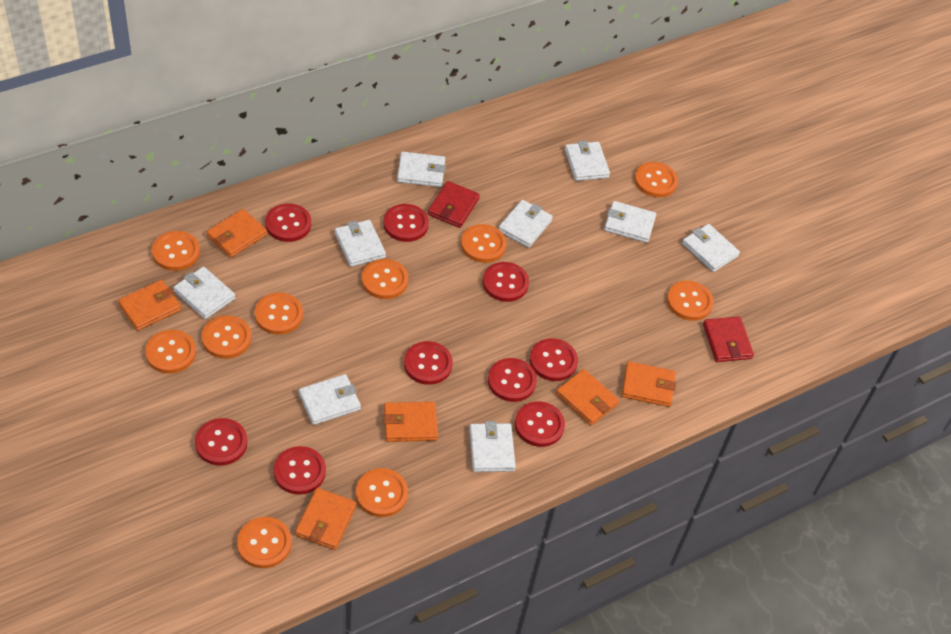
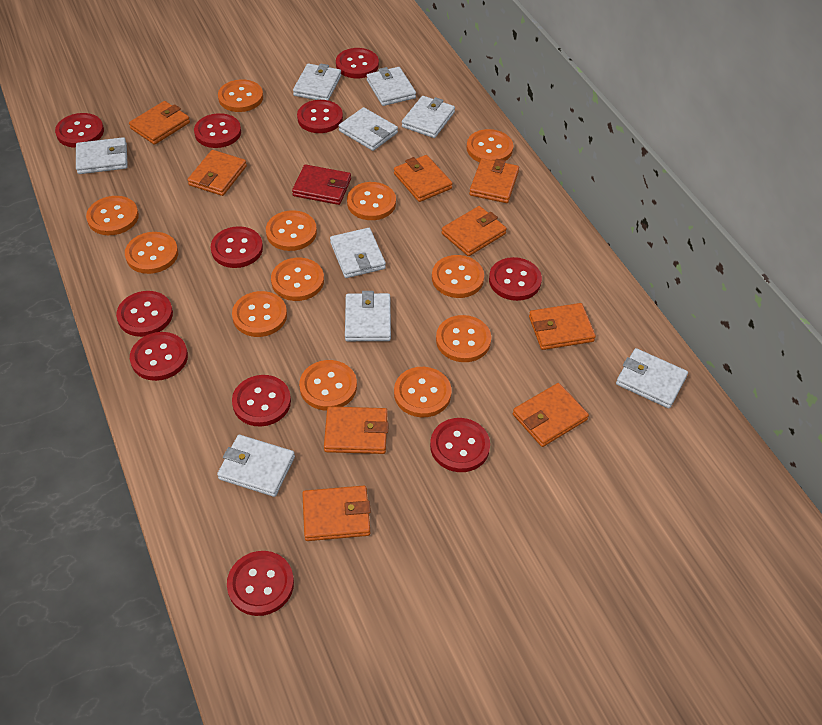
orange button: [145,330,196,374] [152,231,200,271] [202,316,251,359] [237,517,292,568] [255,293,303,335] [356,468,408,517] [362,259,408,299] [461,224,507,263] [634,162,678,197] [667,281,714,321] = 10 -> [86,196,139,235] [125,232,178,274] [218,79,263,112] [232,291,287,337] [266,210,317,251] [271,258,324,301] [299,360,357,410] [347,182,396,220] [394,367,452,417] [432,255,484,298] [436,315,491,362] [467,129,513,162] = 12
orange wallet: [118,280,181,331] [207,209,267,258] [295,488,356,550] [383,402,438,442] [556,369,619,425] [622,361,676,407] = 6 -> [129,101,190,145] [188,150,247,196] [302,486,371,541] [324,407,389,454] [394,155,453,202] [442,206,507,256] [469,158,519,203] [513,383,589,447] [529,303,596,350] = 9
red button: [195,418,248,466] [265,204,311,242] [273,446,326,495] [383,204,429,242] [404,341,453,385] [483,262,529,302] [488,358,537,402] [515,401,565,447] [530,338,578,381] = 9 -> [55,113,104,148] [116,291,173,337] [130,332,188,381] [194,113,241,148] [211,226,263,268] [227,551,294,616] [232,375,291,426] [297,100,343,133] [336,48,379,78] [430,418,490,472] [489,257,542,301] = 11
red wallet: [428,181,480,228] [703,316,754,362] = 2 -> [292,164,351,205] = 1

